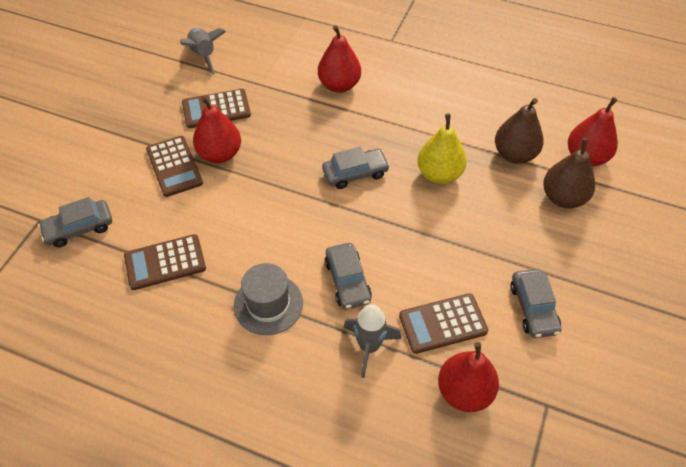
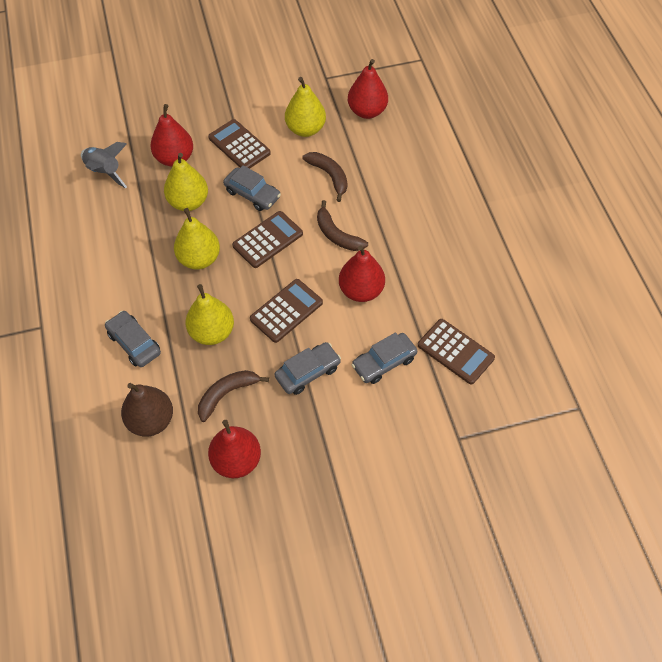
brown banana: none = 0 -> [198,370,269,422] [302,152,347,202] [317,200,368,251] = 3
brown pear: [495,98,544,164] [543,138,595,208] = 2 -> [121,383,173,437] = 1
grey hat: [234,263,303,335] = 1 -> none = 0
grey rocket: [180,28,226,75] [343,304,401,378] = 2 -> [81,142,127,188] = 1
yellow pear: [417,113,467,184] = 1 -> [164,153,208,211] [174,208,220,270] [185,284,234,345] [285,77,326,137] = 4

